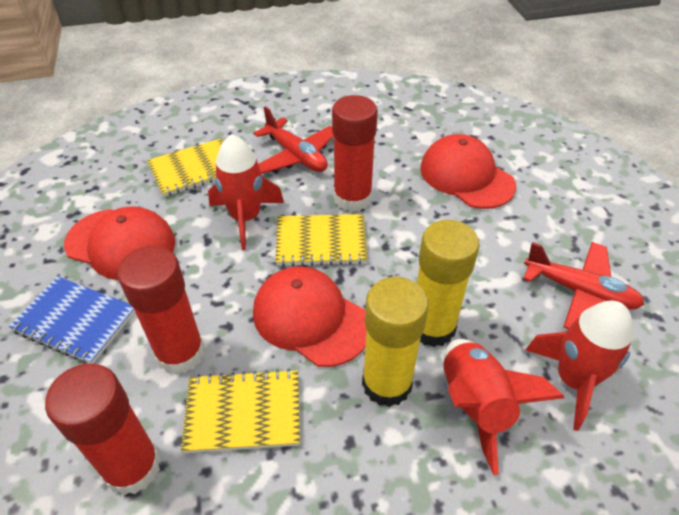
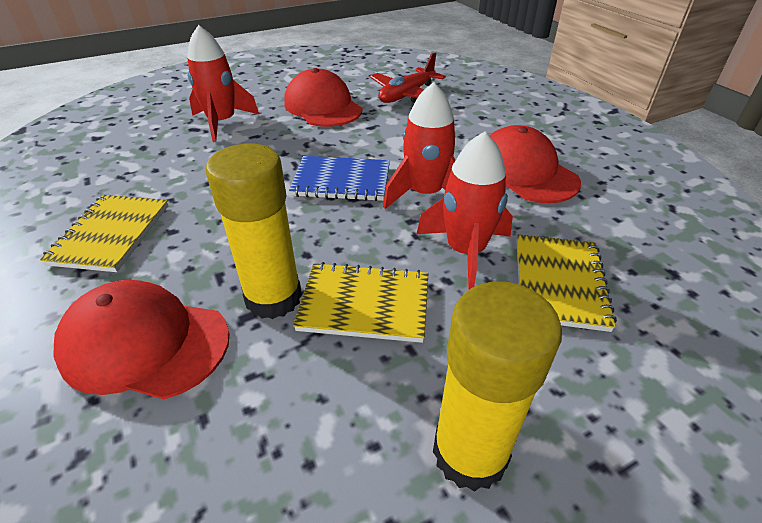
red glue stick: [45,363,161,495] [117,246,205,374] [332,95,378,212] = 3 -> none = 0
red plane: [253,106,334,174] [523,242,644,329] = 2 -> [370,53,446,103] = 1

